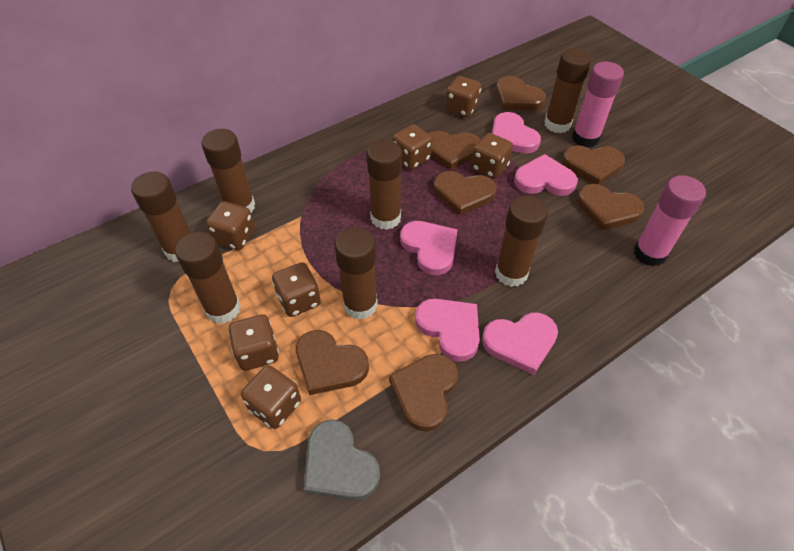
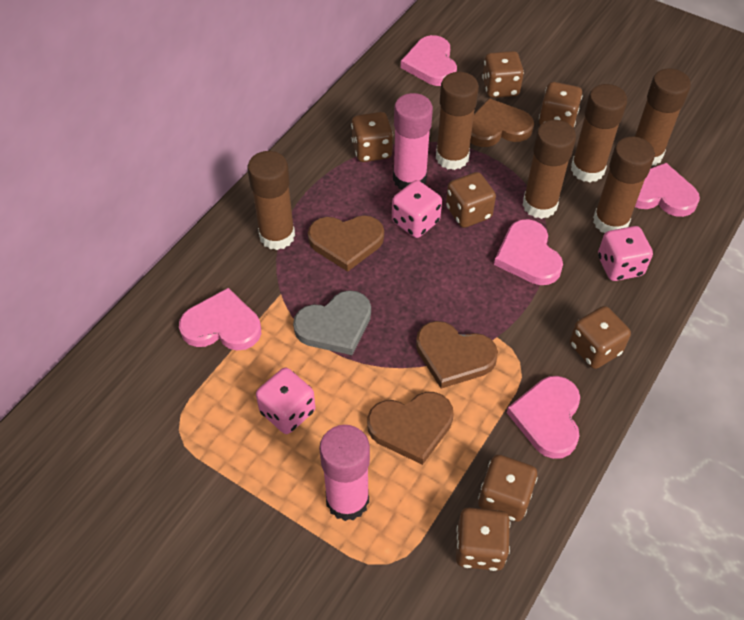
brown glue stick: [131,172,191,262] [175,232,241,324] [201,129,255,213] [335,228,378,320] [367,140,402,230] [495,195,548,287] [544,48,592,133] = 7 -> [247,151,295,250] [436,72,479,170] [522,120,576,219] [571,84,627,182] [593,137,655,233] [635,68,691,166] = 6
brown heart: [296,330,369,395] [389,354,458,432] [428,131,481,170] [434,171,497,215] [496,76,546,110] [562,145,625,185] [577,184,644,230] = 7 -> [308,215,384,272] [367,392,454,465] [416,321,498,389] [470,98,534,147] = 4
pink dice: none = 0 -> [256,368,316,434] [392,180,442,238] [598,226,653,281] = 3

